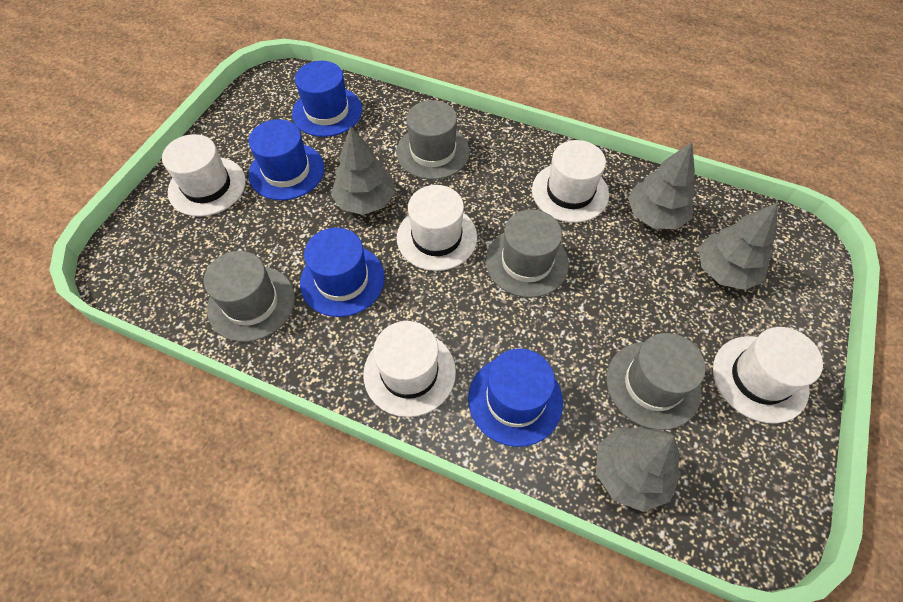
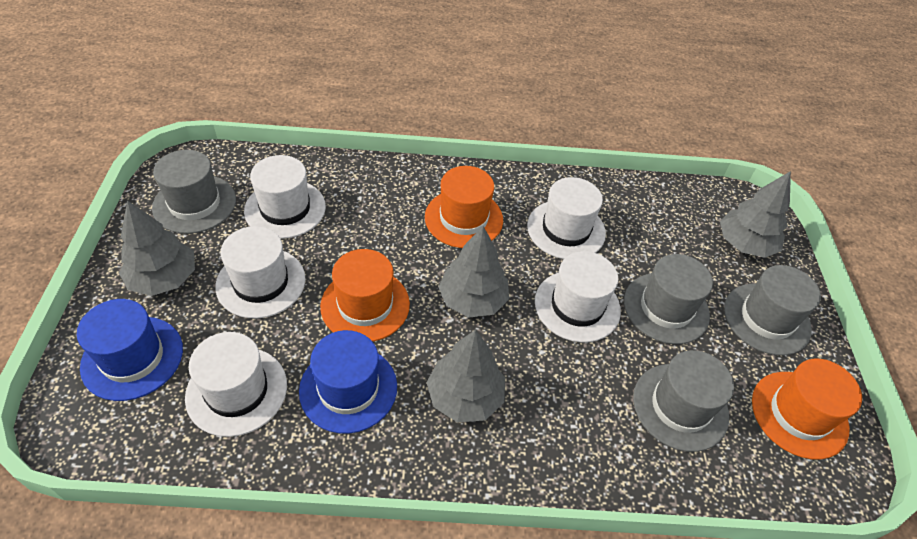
blue hat: [249,119,324,200] [292,61,362,137] [300,228,385,317] [468,348,563,447] = 4 -> [77,299,183,401] [299,330,397,434] = 2
orange hat: none = 0 -> [320,249,410,342] [425,166,503,248] [752,359,862,459] = 3

